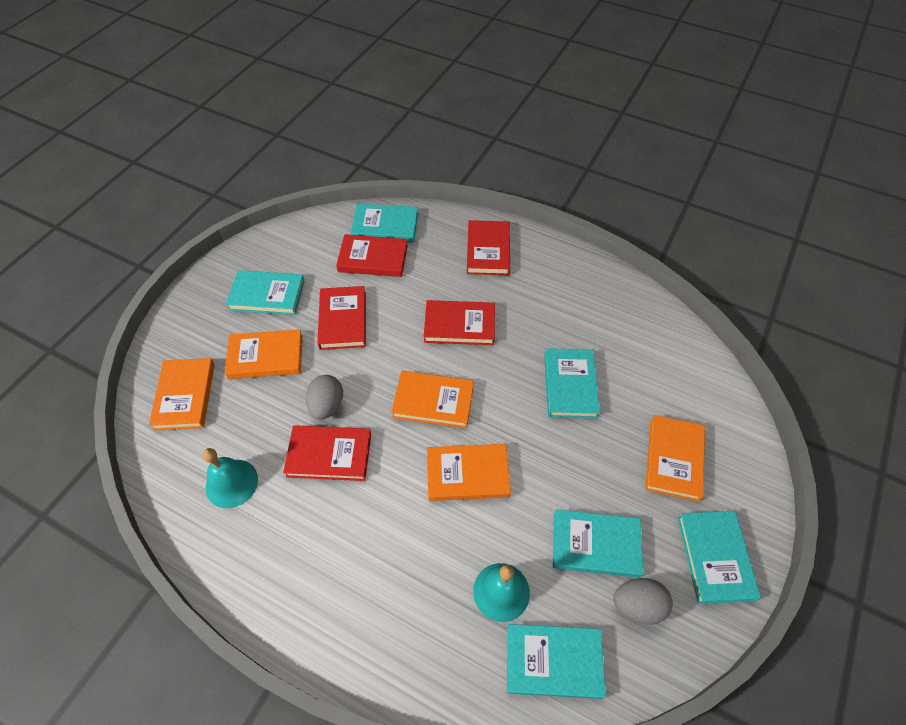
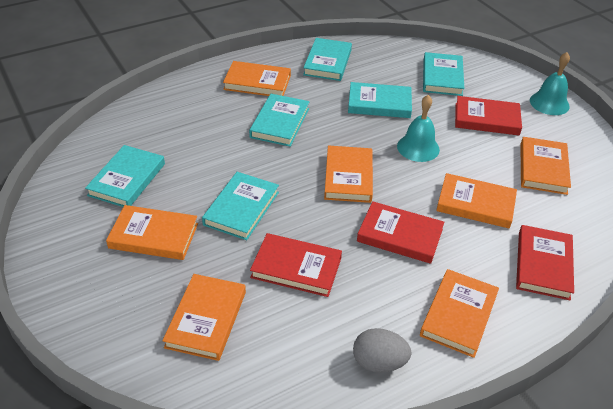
grey egg: [306,375,343,420] [613,578,673,625] = 2 -> [353,328,412,373] = 1
orange book: [149,358,215,431] [224,329,303,379] [391,371,474,428] [427,444,511,501] [645,415,705,502] = 5 -> [106,205,198,260] [162,274,246,361] [223,61,291,96] [324,145,373,203] [420,269,499,358] [436,173,517,228] [520,137,571,195] = 7
red book: [283,425,371,481] [317,286,366,350] [336,234,408,277] [424,300,495,345] [467,220,510,275] = 5 -> [250,233,342,297] [357,201,444,264] [455,96,522,136] [516,225,574,300] = 4

